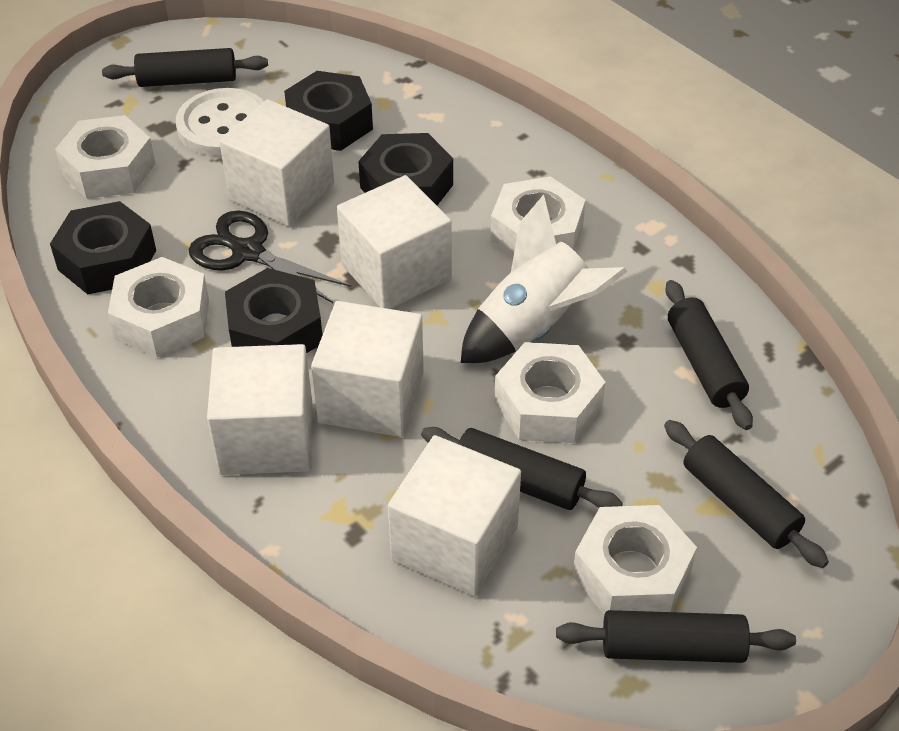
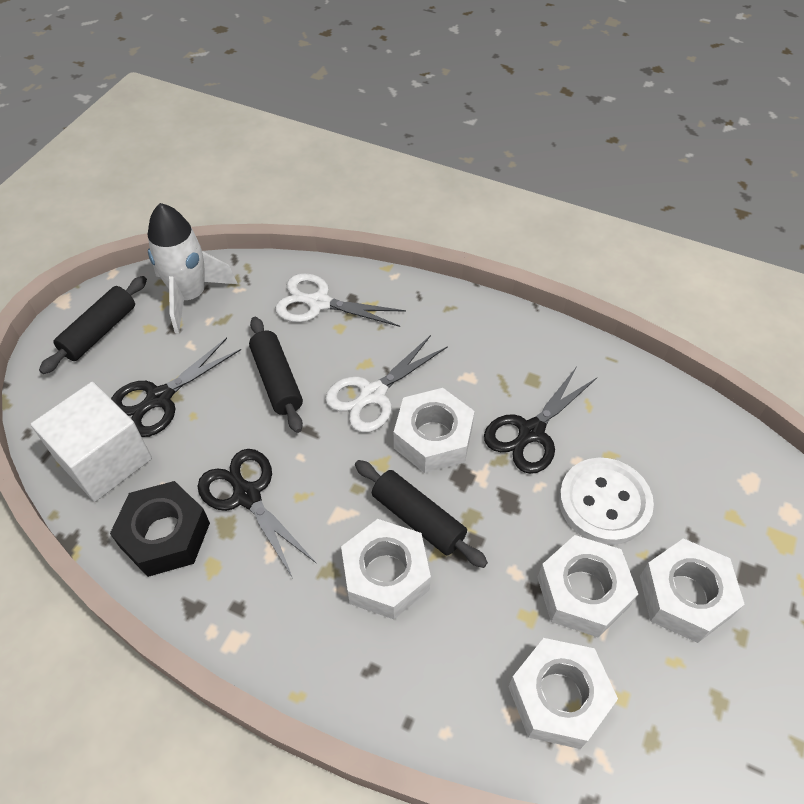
black nut: [50,201,156,294] [225,268,322,353] [284,71,373,151] [358,133,453,205] = 4 -> [110,481,210,577] = 1
black rolling pin: [102,48,268,87] [421,427,623,510] [556,610,796,663] [664,420,829,568] [665,280,753,430] = 5 -> [39,276,147,374] [249,317,303,433] [355,460,488,568] = 3
black scissors: [189,211,351,303] = 1 -> [111,338,241,437] [198,449,317,578] [484,367,597,474] = 3
white cube: [207,344,312,475] [219,99,334,227] [311,301,424,437] [337,175,452,309] [388,435,521,597] = 5 -> [30,382,152,502] = 1
white scissors: none = 0 -> [275,273,406,327] [325,335,448,433] = 2

